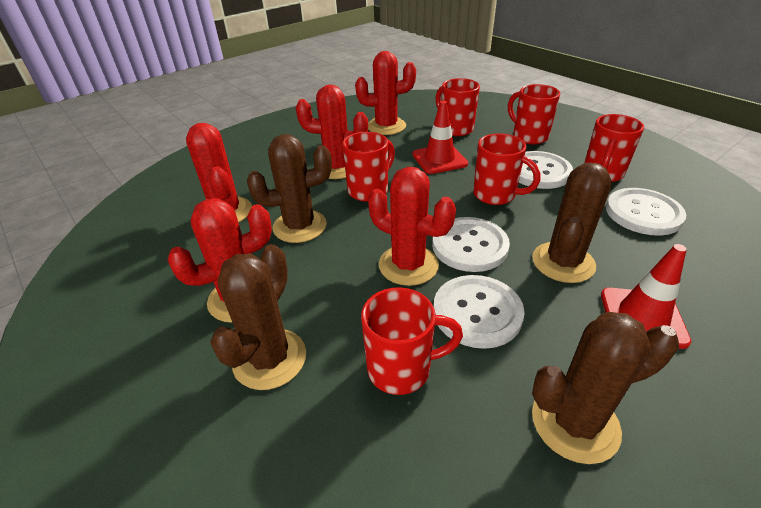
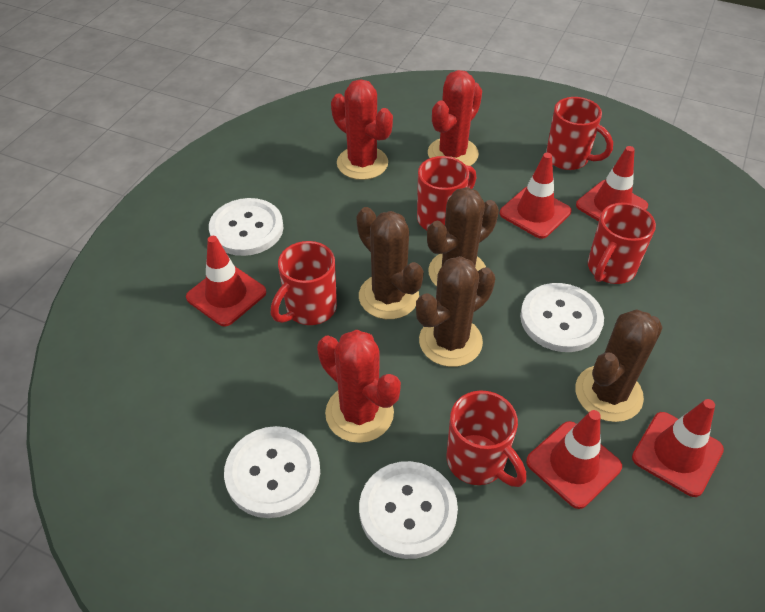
red cactus: [168,198,272,323] [186,123,252,223] [296,85,368,179] [355,51,416,135] [368,167,456,286] = 5 -> [317,330,401,443] [331,79,393,180] [428,70,482,166] = 3
red mug: [342,132,395,202] [361,287,463,395] [436,78,480,136] [473,133,540,205] [508,84,560,144] [584,114,644,182] = 6 -> [271,241,337,325] [417,156,476,230] [446,390,526,487] [546,97,613,170] [588,203,656,284] = 5
red traffic cone: [412,101,468,174] [601,244,691,349] = 2 -> [186,236,266,327] [500,153,572,239] [526,410,622,509] [576,146,648,222] [632,399,724,497] = 5

